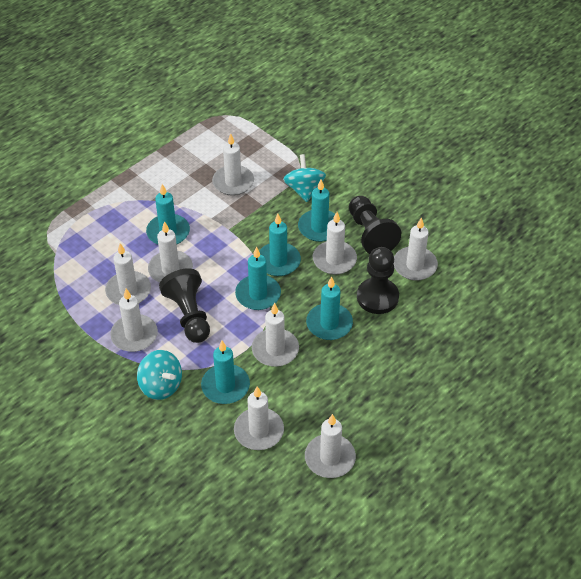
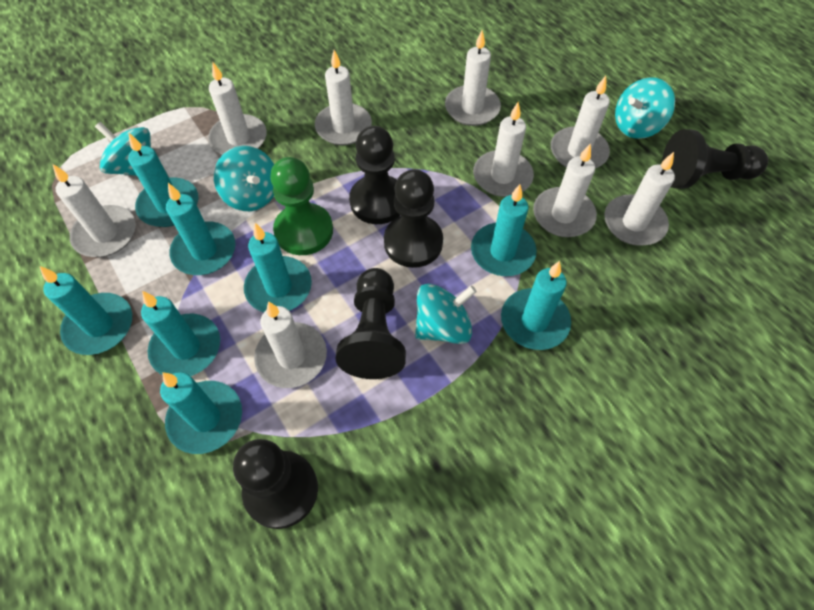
black pawn: [159,268,210,343] [349,196,401,254] [357,247,399,314] = 3 -> [233,439,318,529] [336,268,406,379] [349,126,400,224] [384,169,443,268] [662,129,768,189] = 5
green pawn: none = 0 -> [270,157,333,255] = 1
turquoise candle: [146,184,190,245] [201,341,250,404] [235,246,281,310] [259,214,301,276] [298,179,335,242] [306,277,353,340] = 6 -> [40,266,132,355] [128,133,198,227] [141,291,220,376] [160,372,242,454] [166,183,236,275] [244,223,312,312] [471,184,537,276] [501,261,571,350] = 8
turquoise spinning top: [137,350,182,400] [283,154,326,202] = 2 -> [95,122,151,176] [214,146,274,211] [415,284,477,344] [615,77,675,139] = 4

